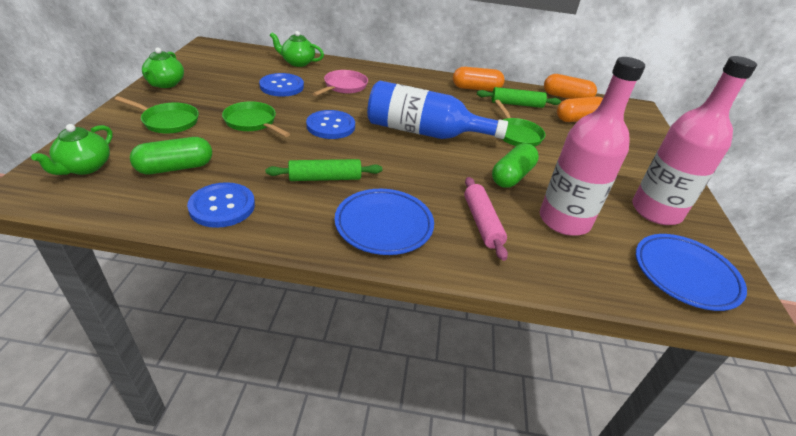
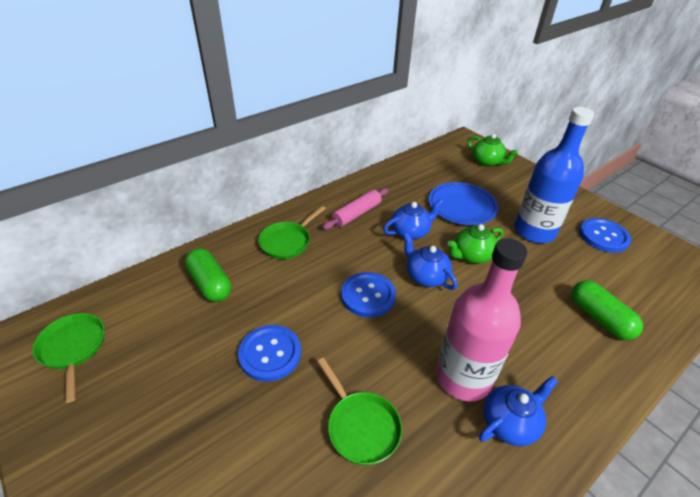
blue plate: [335,189,434,255] [636,234,747,311] = 2 -> [428,182,498,225] = 1
blue teapot: none = 0 -> [383,199,443,240] [403,232,457,290] [479,376,558,446] = 3
green rolling pin: [265,159,382,181] [477,87,561,108] = 2 -> none = 0
green teapot: [31,124,113,175] [142,48,184,88] [270,31,324,67] = 3 -> [447,224,503,263] [467,134,519,167] = 2
orange capsule: [453,67,505,91] [544,74,597,99] [557,97,603,122] = 3 -> none = 0
pink bottle: [540,57,645,236] [632,56,757,225] = 2 -> [436,238,527,402] = 1
pink pan: [313,70,368,96] = 1 -> none = 0

